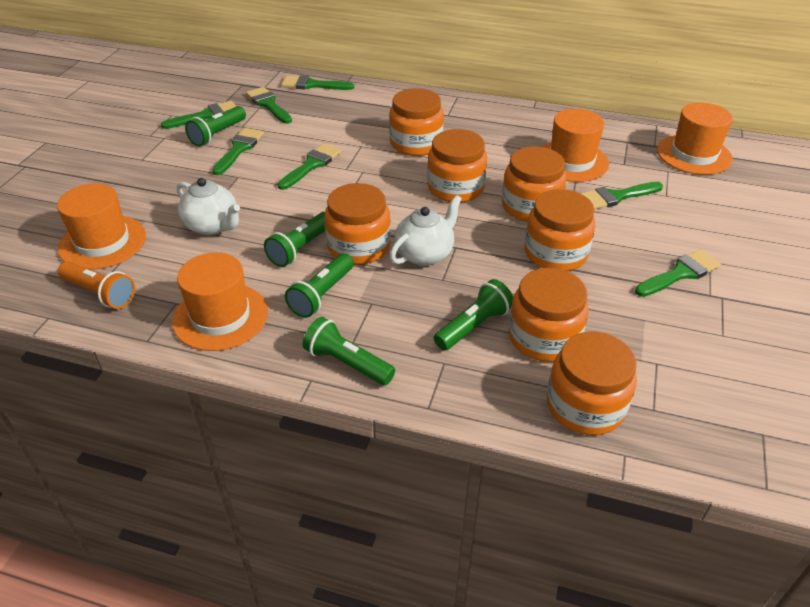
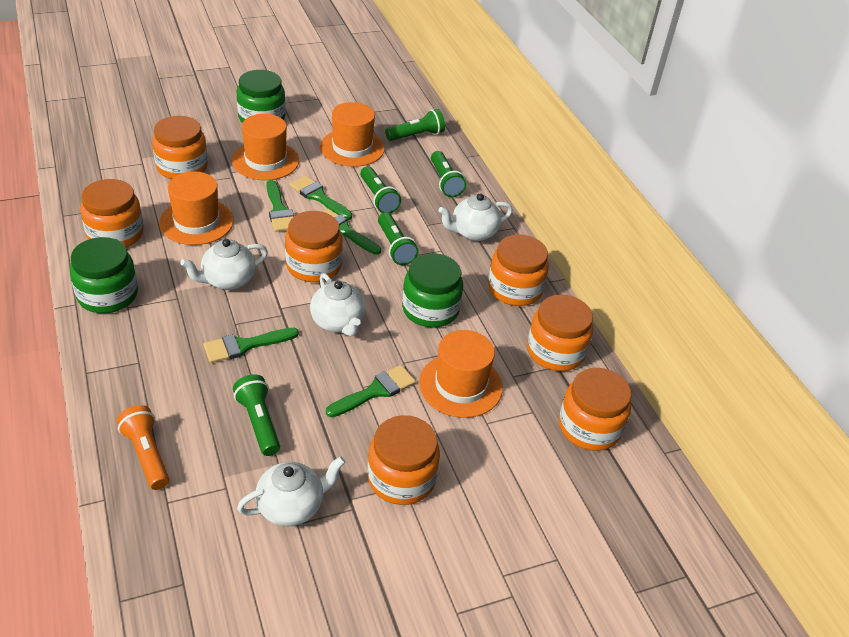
green brush: [161,101,236,129] [212,128,264,175] [246,87,292,124] [277,143,342,190] [281,75,354,90] [580,182,663,209] [635,249,721,297] = 7 -> [203,328,299,363] [266,180,294,232] [290,175,352,220] [322,209,381,255] [326,365,416,417] = 5
green jar: none = 0 -> [70,237,138,313] [237,70,286,123] [402,253,463,328] = 3
white teapot: [177,178,240,235] [390,195,462,266] = 2 -> [180,239,268,290] [237,456,345,526] [310,273,366,337] [438,193,513,241] = 4

